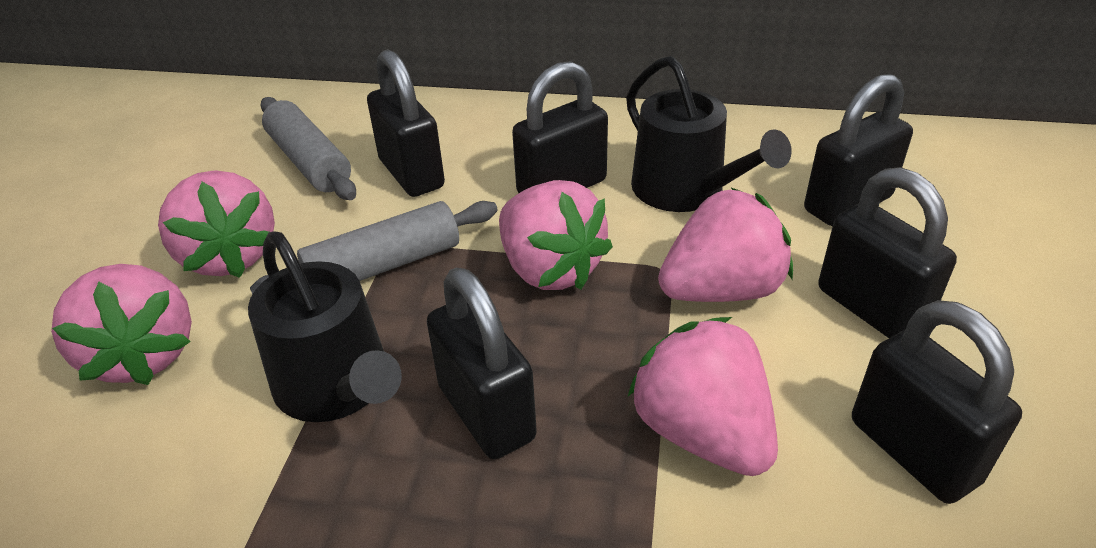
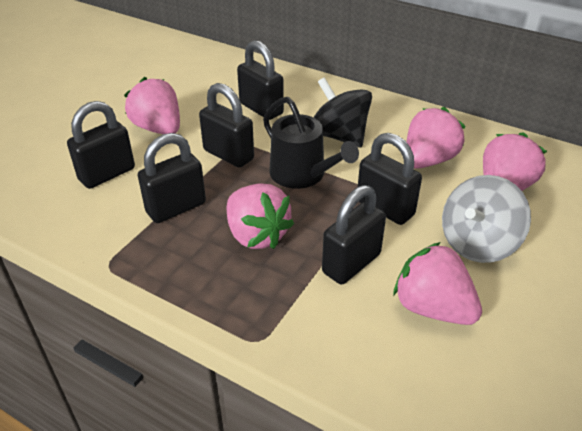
black spinning top: none = 0 -> [314,77,372,147] = 1
black watering can: [248,231,402,422] [626,56,792,212] = 2 -> [263,97,359,189] = 1
grey rolling pin: [250,201,498,294] [260,97,356,200] = 2 -> none = 0
grey spinning top: none = 0 -> [442,175,531,263] = 1

